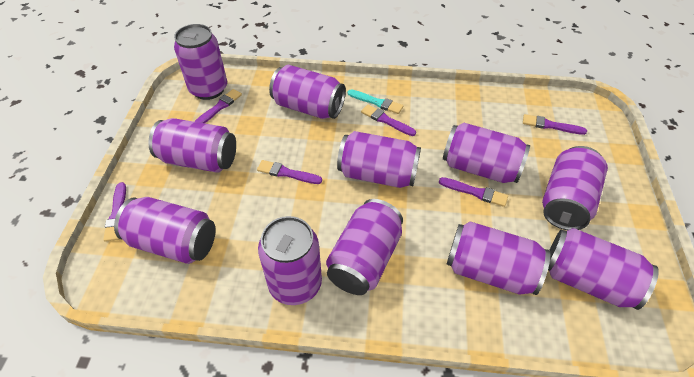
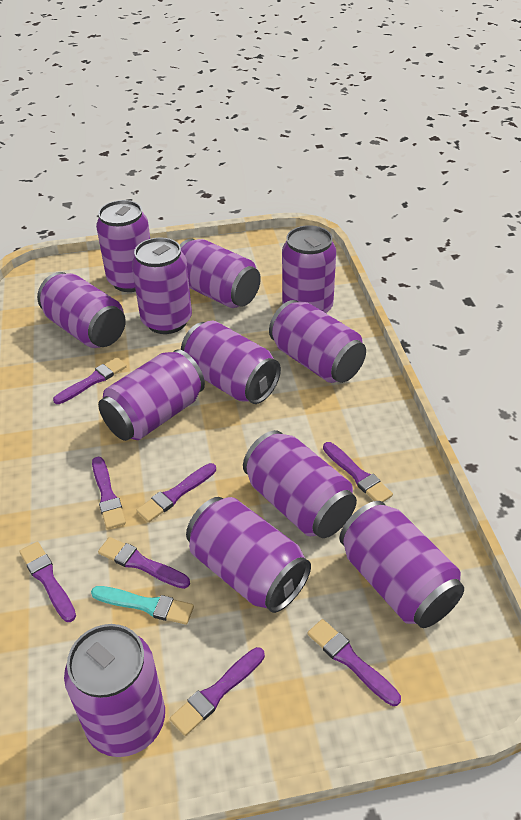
purple brush: [103,182,126,242] [194,89,242,123] [257,160,322,184] [361,104,416,136] [439,177,508,207] [523,114,587,135] = 6 -> [19,542,76,622] [53,357,127,404] [92,456,126,529] [98,537,190,589] [136,463,216,522] [170,647,265,736] [307,619,401,706] [323,442,393,502] = 8
purple can: [114,197,216,264] [148,118,236,173] [174,24,227,100] [258,216,322,305] [269,65,346,119] [326,199,403,295] [337,131,421,188] [443,123,530,183] [447,221,550,295] [542,146,608,230] [548,228,659,310] = 11 -> [37,272,126,348] [64,624,165,757] [96,200,150,292] [98,349,205,441] [132,237,192,334] [180,239,261,308] [181,320,281,404] [186,497,311,613] [243,430,357,538] [269,300,366,383] [282,225,336,313] [339,501,464,628] = 12

